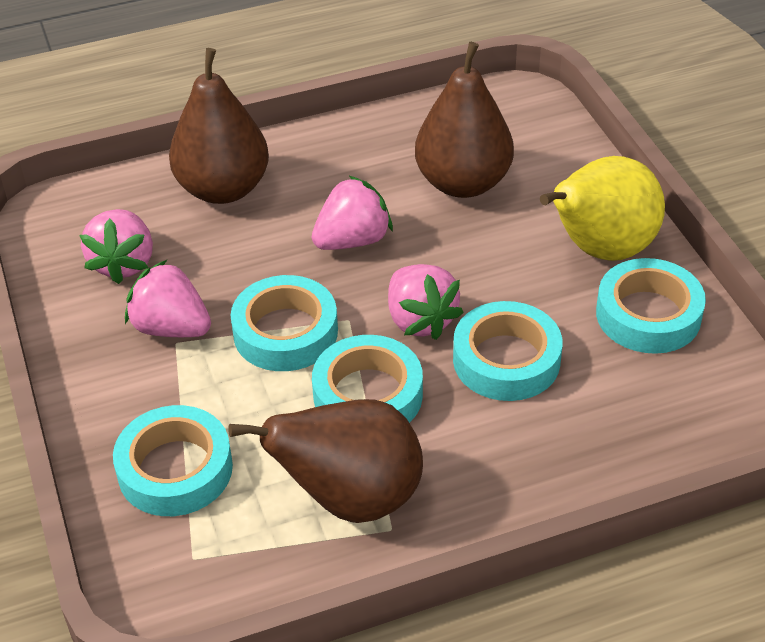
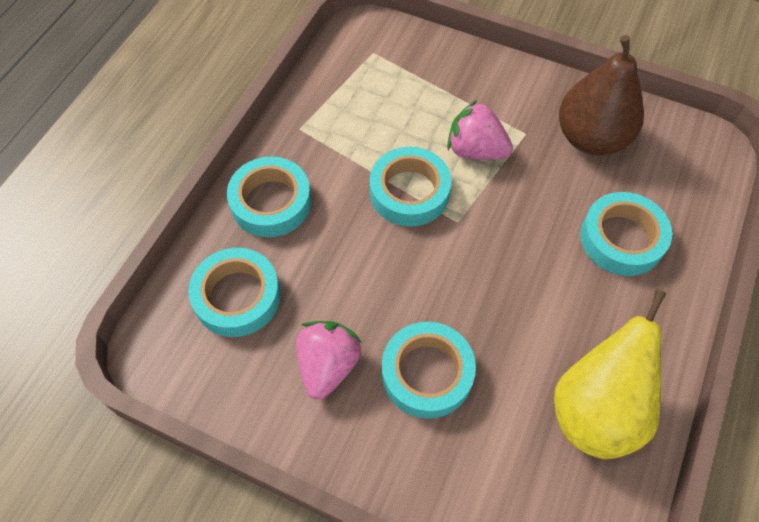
brown pear: [169,48,269,204] [228,399,423,523] [415,42,514,198] = 3 -> [559,35,644,155] = 1
pink strawberry: [80,209,153,284] [125,260,211,337] [312,176,393,250] [388,264,464,340] = 4 -> [296,321,362,400] [447,100,513,160] = 2

